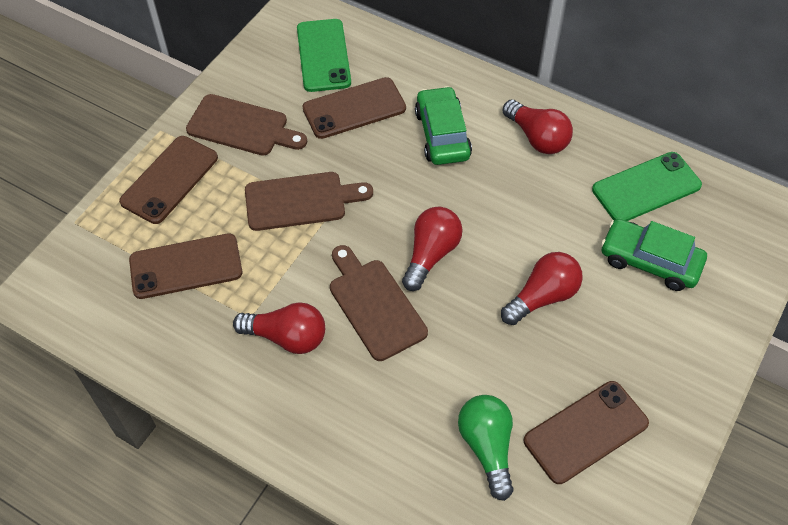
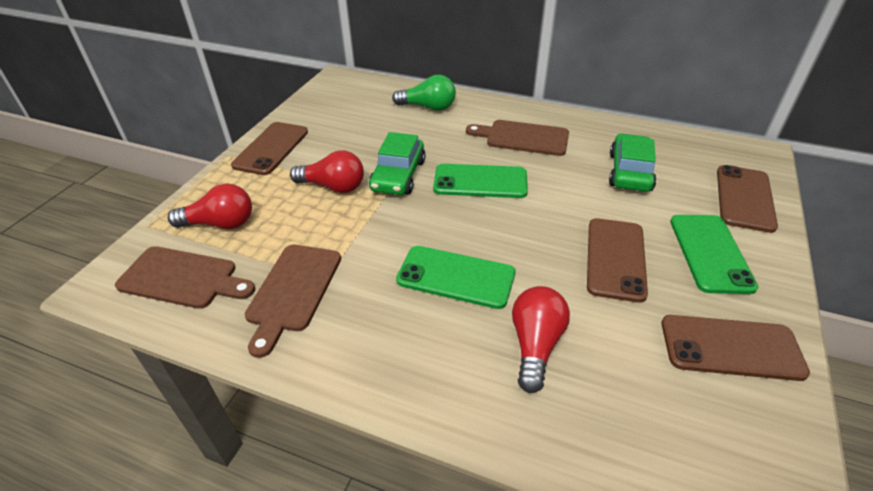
green phone: [297,19,351,92] [592,152,702,221] = 2 -> [396,246,515,309] [433,164,528,198] [670,215,758,294] = 3
red light bulb: [233,302,325,354] [402,207,463,291] [501,252,583,325] [503,99,573,154] = 4 -> [168,183,252,229] [290,151,364,193] [512,286,570,393] = 3

